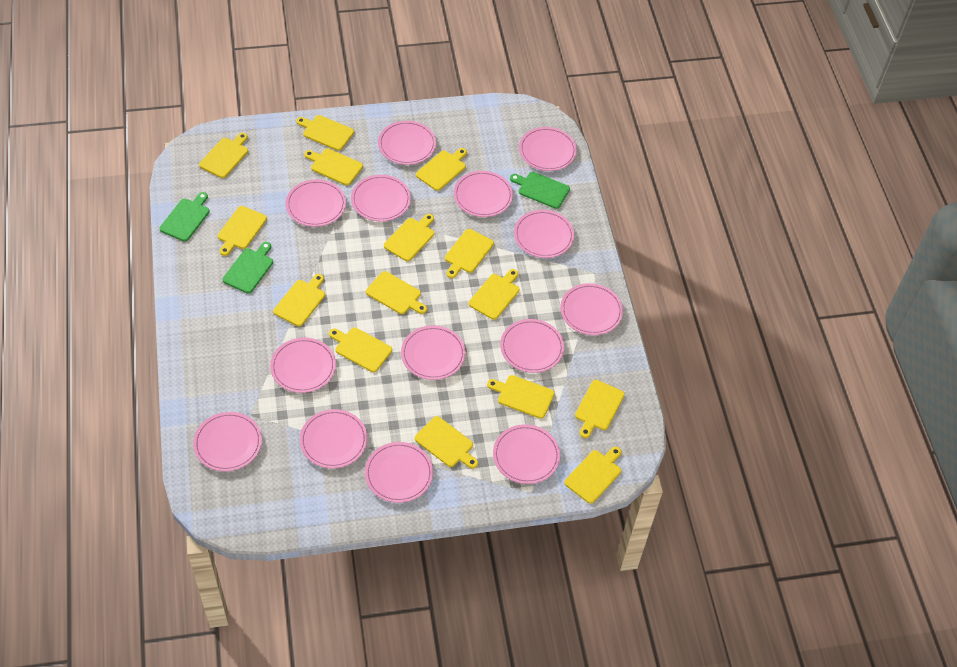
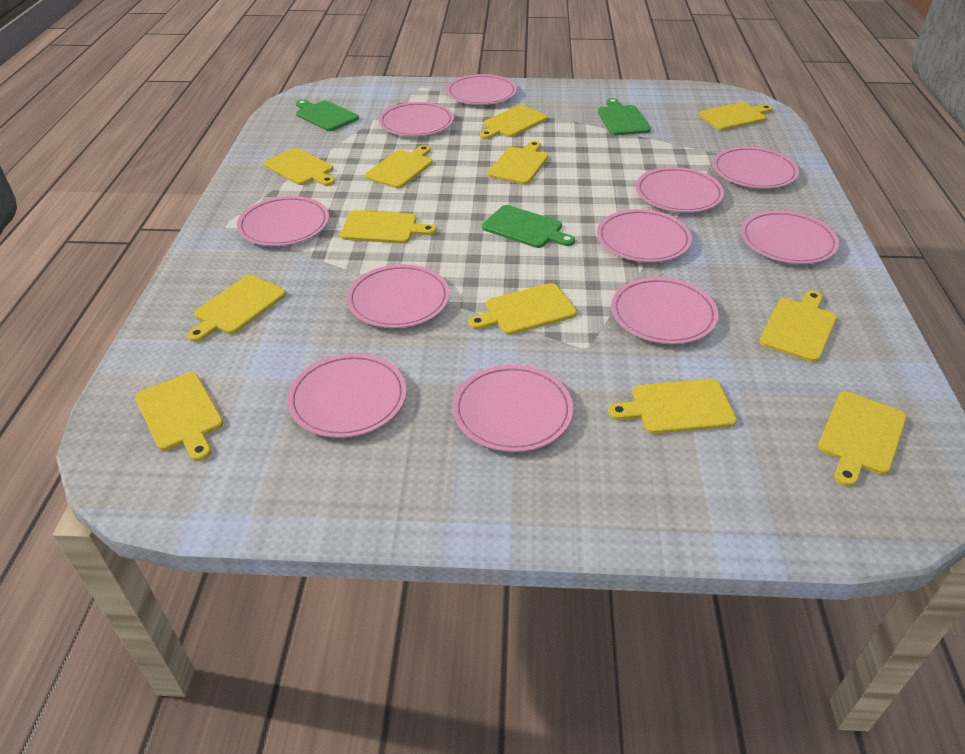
pink plate: [193,412,262,471] [270,338,336,393] [285,180,346,227] [300,409,367,468] [351,175,411,221] [365,442,433,503] [378,121,436,165] [401,325,465,380] [454,171,513,217] [493,424,560,484] [500,319,564,373] [514,210,574,258] [519,127,577,171] [560,283,623,335] = 14 -> [237,196,329,246] [287,353,406,438] [347,264,450,328] [379,102,454,136] [446,74,517,105] [453,365,573,452] [597,209,692,262] [611,277,718,344] [636,167,724,213] [713,147,799,189] [741,211,839,264] = 11
yellow cutting board: [199,133,248,178] [218,206,267,256] [273,274,325,326] [296,115,354,151] [304,148,363,185] [329,327,392,372] [366,271,427,314] [384,214,434,261] [415,416,478,469] [416,148,467,191] [445,229,494,278] [469,269,520,320] [487,375,554,419] [564,447,621,504] [575,380,625,438] = 15 -> [135,373,223,461] [187,275,286,342] [264,148,335,186] [340,210,436,244] [365,145,433,189] [469,283,577,335] [480,105,547,139] [487,141,548,185] [608,379,737,434] [698,102,773,130] [759,291,837,362] [818,392,907,487] = 12

